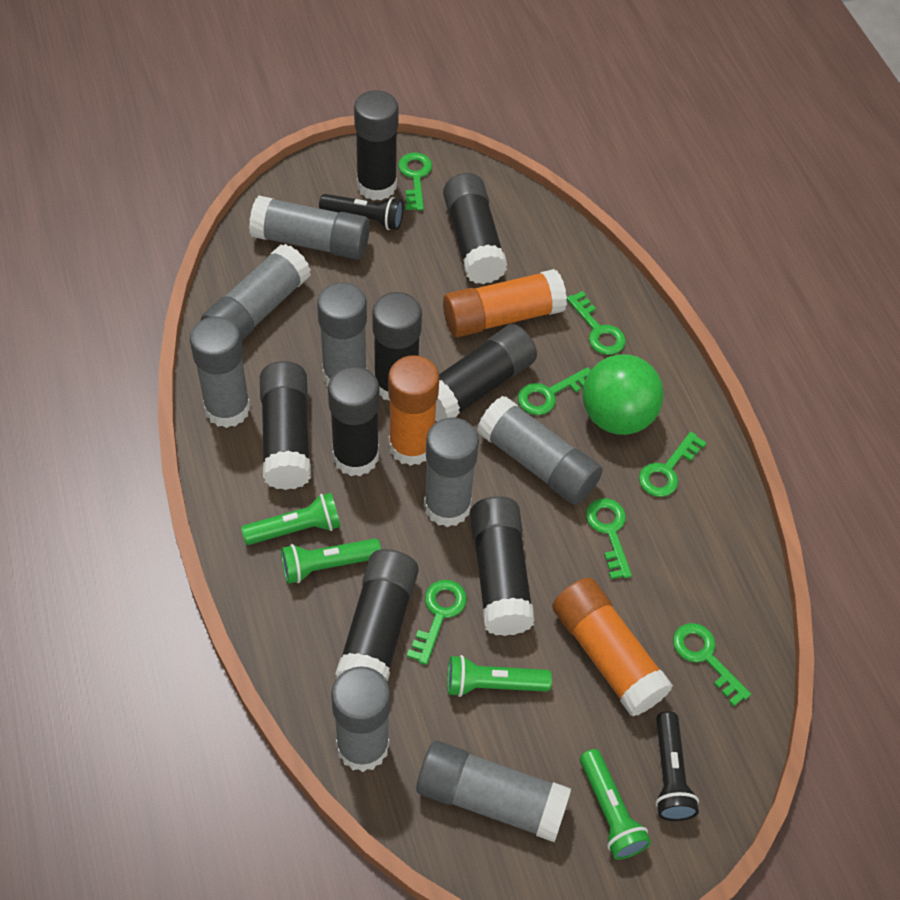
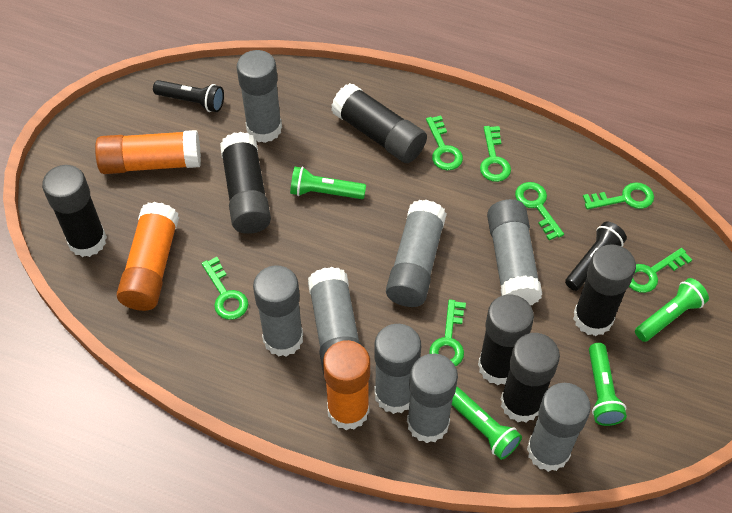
black glue stick: [260,361,311,490] [328,366,380,476] [335,549,419,682] [354,90,399,201] [372,292,422,401] [435,324,537,422] [443,173,507,284] [470,496,535,636] = 8 -> [42,165,107,257] [220,132,271,234] [331,83,427,163] [478,294,534,385] [501,333,560,423] [573,244,636,336] = 6
green ball: [582,355,664,435] = 1 -> none = 0

